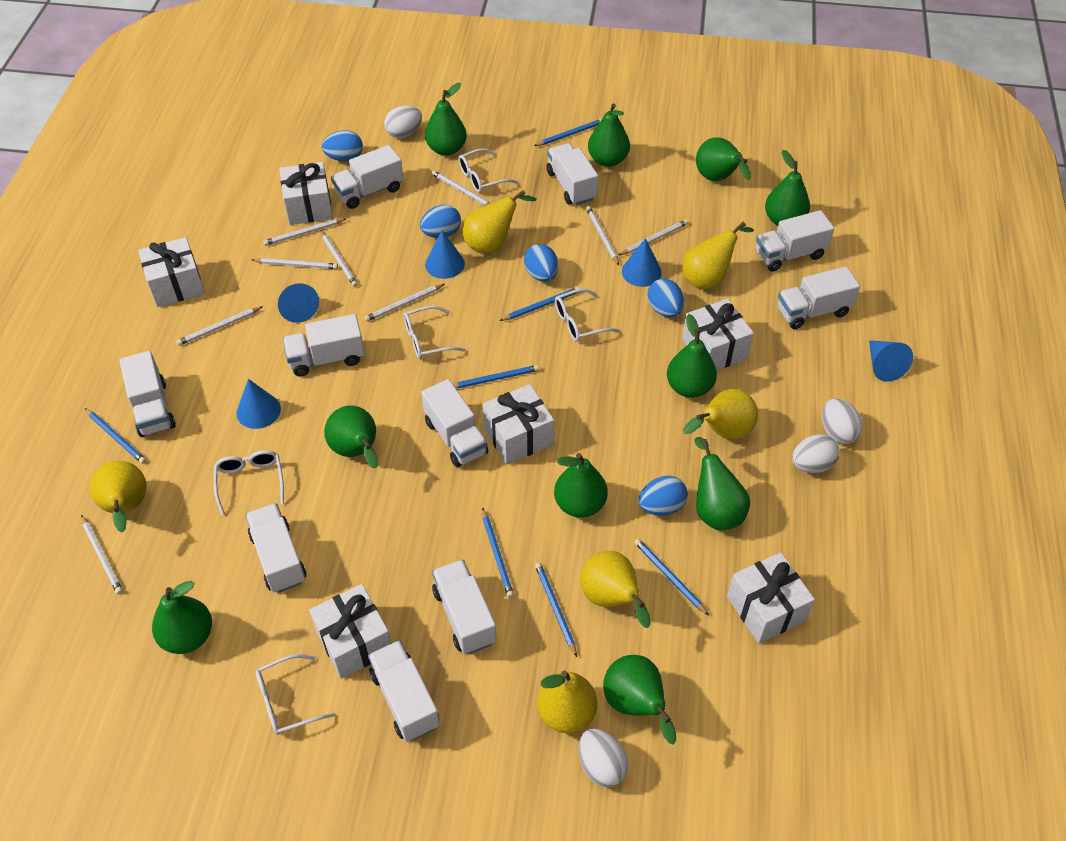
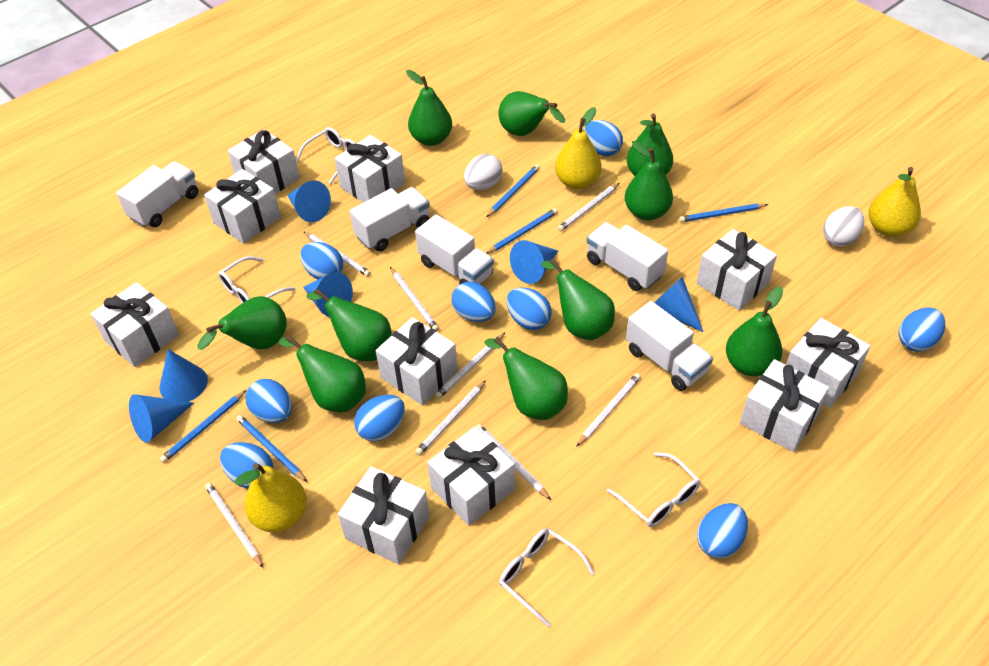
blue cone: [237,379,281,429] [278,283,319,323] [425,231,465,279] [622,238,662,287] [869,340,913,382] = 5 -> [129,394,194,443] [160,349,208,402] [287,180,331,222] [303,272,353,317] [510,240,558,284] [654,277,703,332] = 6
blue egg: [322,130,363,161] [420,205,461,238] [524,244,558,282] [639,476,688,516] [648,278,684,317] = 5 -> [220,442,273,488] [245,379,292,423] [300,242,343,279] [354,395,405,442] [452,282,496,322] [507,288,552,330] [584,120,623,156] [697,503,748,559] [899,307,945,352] = 9
blue pencil: [85,408,146,464] [453,365,539,388] [482,508,514,598] [499,287,580,321] [534,119,602,146] [535,562,577,657] [634,538,709,616] = 7 -> [159,390,246,463] [236,415,307,482] [486,164,540,217] [486,208,558,254] [679,203,768,222] = 5
white egg: [384,106,422,138] [579,729,628,787] [792,434,840,473] [822,398,863,444] = 4 -> [464,154,503,190] [823,206,864,247] = 2
white gift: [138,237,205,307] [280,162,333,225] [309,584,391,679] [482,384,554,465] [682,299,754,371] [727,552,815,644] = 6 -> [90,282,179,367] [204,169,281,244] [228,129,300,194] [335,135,405,203] [338,466,430,565] [376,317,458,405] [427,427,515,526] [697,229,777,311] [740,359,829,452] [786,318,871,408] = 10
white glasses: [214,450,284,515] [255,654,336,735] [403,305,466,359] [458,148,518,193] [555,289,620,342] = 5 -> [218,256,295,303] [296,127,356,184] [499,528,595,627] [607,452,700,527] = 4
white pencil: [81,515,123,594] [176,306,263,346] [252,258,338,269] [263,218,347,246] [320,230,358,287] [364,284,445,322] [431,170,491,206] [586,206,619,265] [618,219,688,256] = 9 -> [205,483,263,568] [303,231,371,277] [390,267,439,332] [415,380,486,456] [435,332,506,399] [476,424,551,500] [558,183,619,231] [576,373,641,447] = 8
white truck: [119,351,176,437] [245,503,307,593] [283,314,365,377] [331,145,404,209] [368,640,440,742] [421,379,488,467] [432,559,497,654] [546,143,598,205] [756,210,834,272] [777,266,860,329] = 10 -> [116,161,198,227] [350,187,430,252] [415,214,494,284] [586,222,668,291] [626,301,713,391] = 5
yellow pear: [90,461,147,532] [463,190,536,253] [537,671,597,733] [581,551,650,628] [682,222,754,289] [683,389,758,440] = 6 -> [235,463,307,532] [555,107,601,190] [868,167,921,237] = 3

